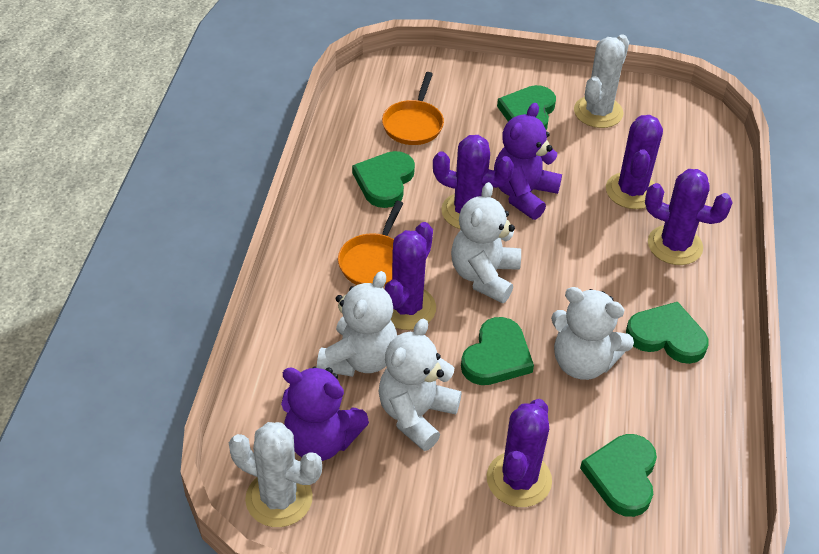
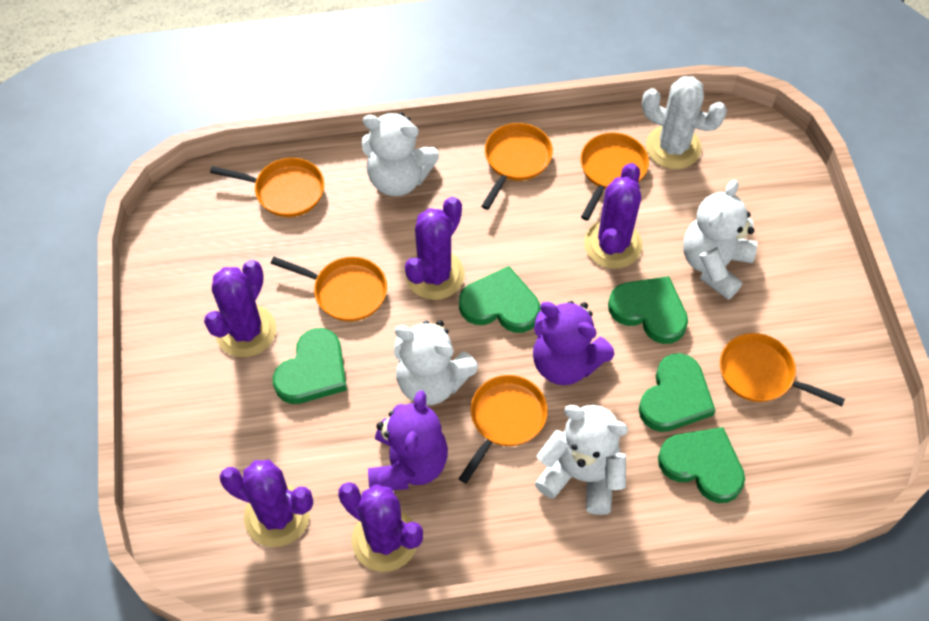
orange pan: [338,201,403,287] [382,72,444,145] = 2 -> [210,158,324,217] [271,257,387,322] [459,375,548,484] [481,123,553,210] [580,133,649,221] [720,333,845,406] = 6
white cactus: [229,422,322,527] [574,34,629,128] = 2 -> [642,76,727,169] = 1

